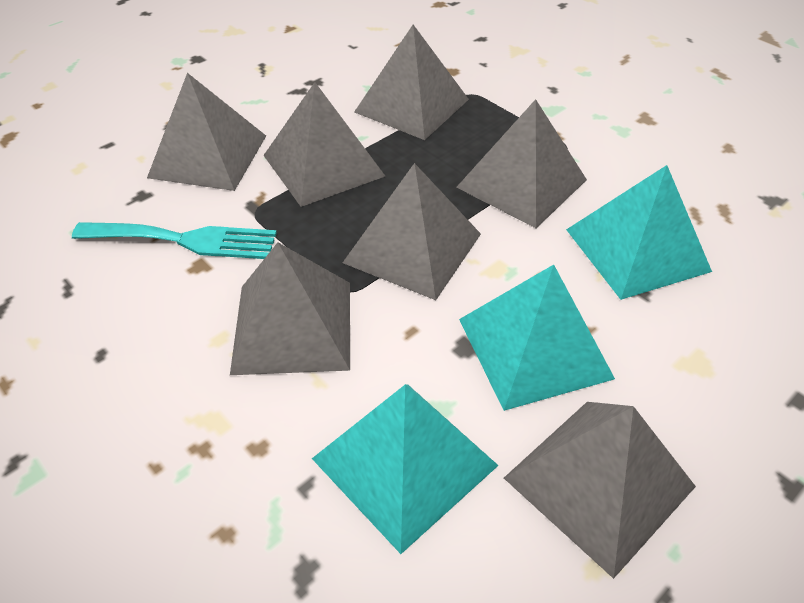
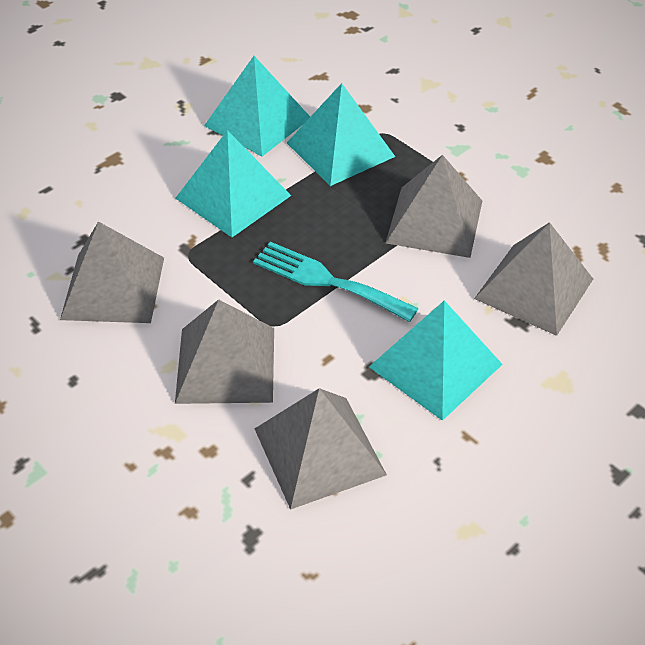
grey pyramid: [147,73,266,191] [230,242,350,375] [263,82,385,207] [343,163,481,300] [354,25,469,140] [456,99,587,228] [504,402,696,579] = 7 -> [60,221,164,323] [175,299,274,404] [255,388,387,510] [386,155,482,258] [474,222,593,336] = 5
turquoise pyramid: [312,384,499,554] [459,265,615,411] [566,165,712,300] = 3 -> [175,130,291,237] [204,56,310,156] [287,83,395,186] [369,300,503,421] = 4

